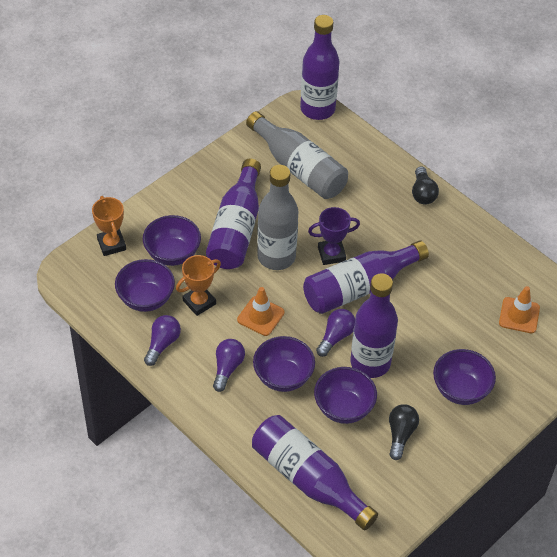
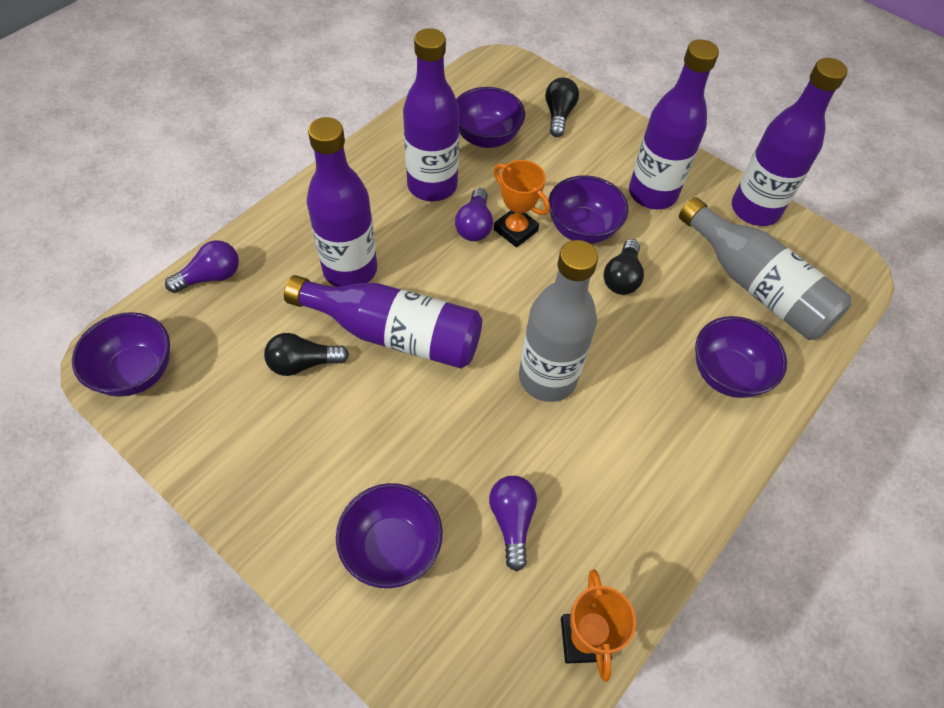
black light bulb: [389,404,419,460] [412,166,439,205] = 2 -> [264,333,349,376] [545,77,579,137] [603,239,644,295] = 3
orange traffic cone: [237,287,285,336] [499,286,540,333] = 2 -> none = 0
purple trophy: [308,207,360,265] = 1 -> none = 0

